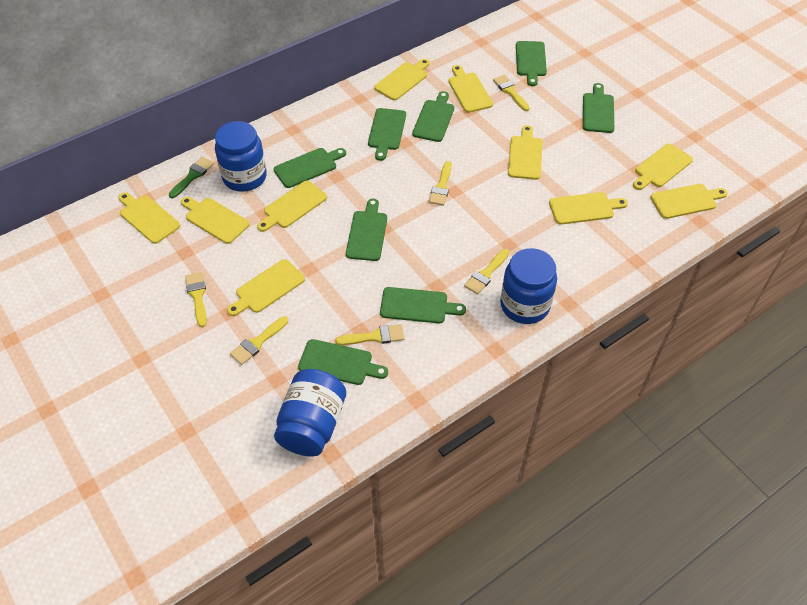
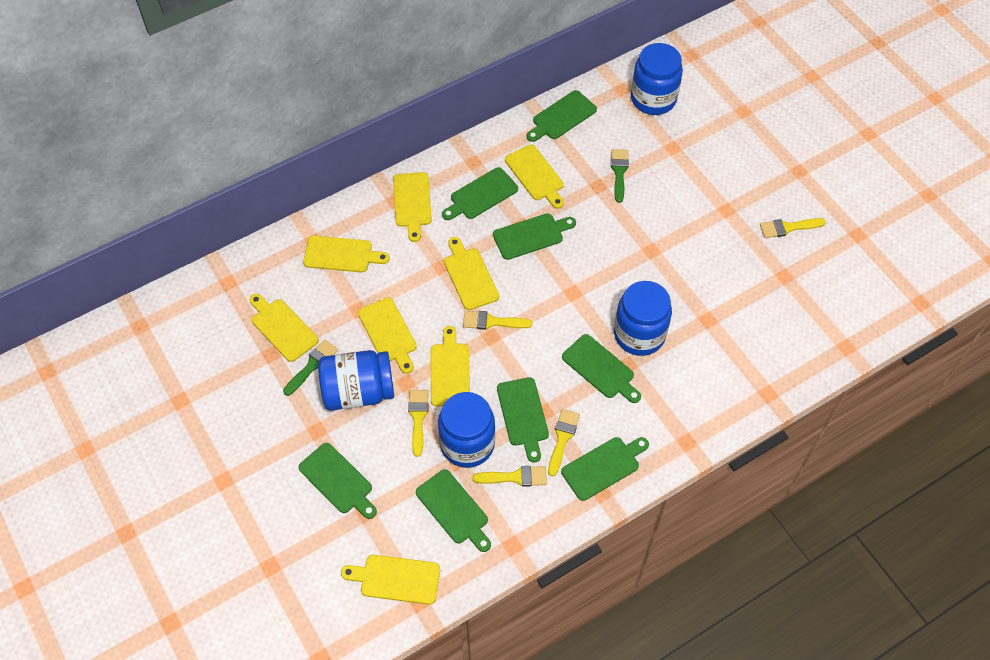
blue jar: [215,121,267,192] [274,369,346,456] [500,248,557,324] = 3 -> [318,350,394,411] [438,392,495,468] [614,281,672,356] [631,43,683,115] = 4
green brush: [169,157,214,199] = 1 -> [283,340,338,396] [611,149,629,203] = 2
yellow brush: [185,272,207,327] [230,316,288,365] [335,324,404,345] [428,161,452,206] [464,249,509,295] [493,75,530,111] = 6 -> [408,390,428,457] [463,311,532,330] [472,466,547,487] [548,409,580,476] [760,218,826,238] = 5
yellow cutting board: [118,192,180,244] [181,197,250,244] [227,259,305,316] [257,181,327,232] [374,59,430,101] [448,65,493,113] [508,125,542,180] [549,192,628,225] [633,144,693,190] [650,184,728,219] = 10 -> [249,294,319,362] [303,236,390,273] [341,555,440,605] [358,297,417,374] [393,172,432,242] [431,326,470,406] [444,237,499,310] [505,144,564,209] = 8

